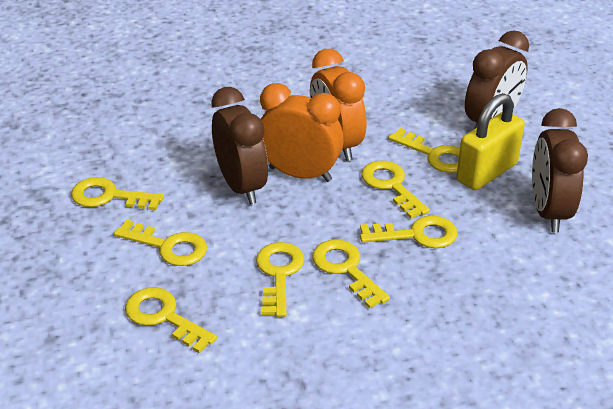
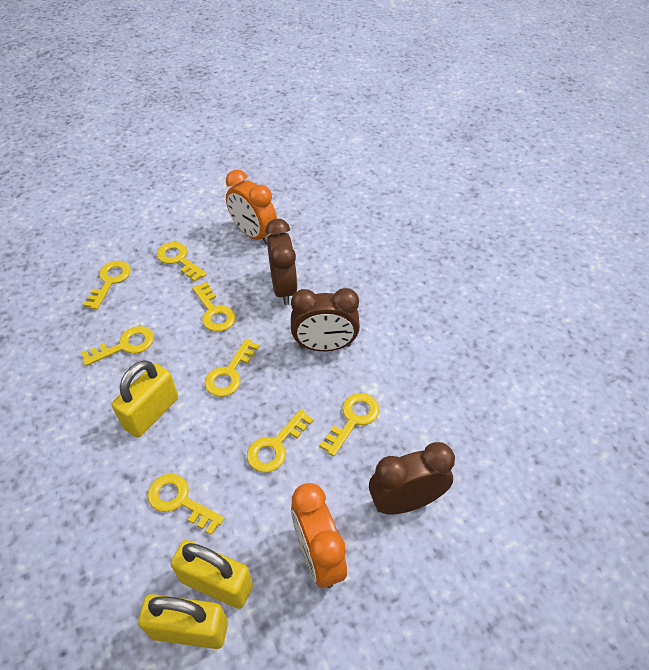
yellow padlock: [457,93,525,190] = 1 -> [112,360,178,438] [138,594,228,649] [171,540,253,609] = 3

